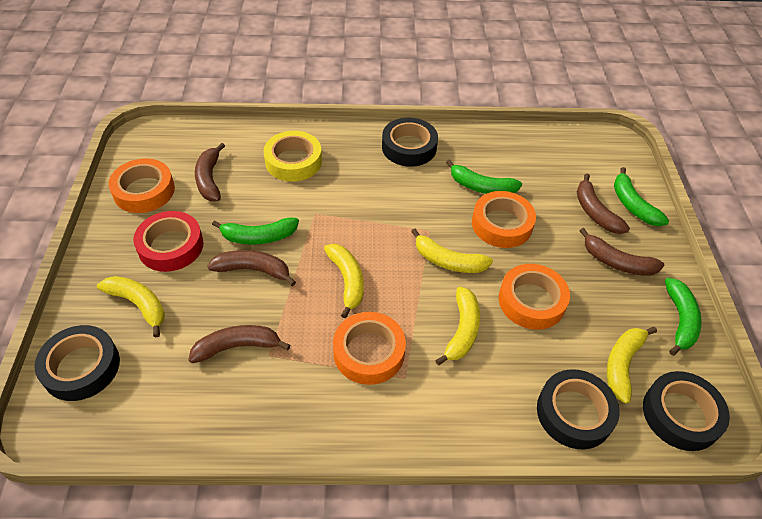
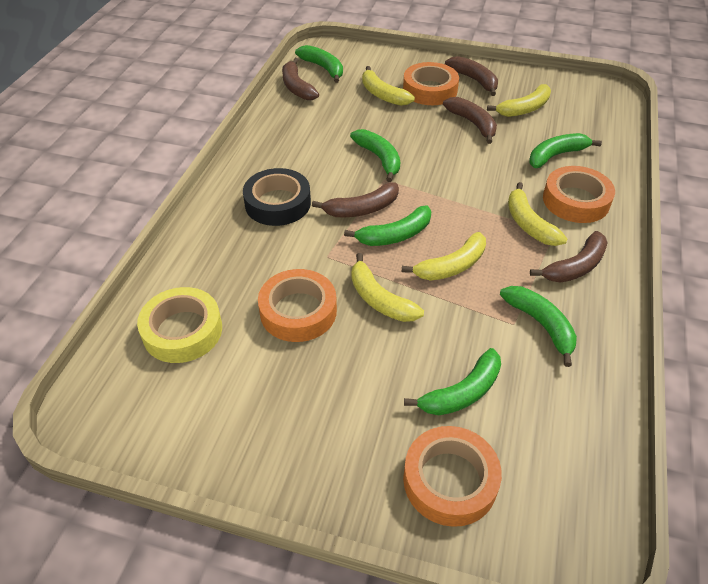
black tape: [34,325,120,401] [382,118,438,167] [537,369,619,449] [643,371,730,451] = 4 -> [243,168,311,226] = 1
green banana: [212,217,299,245] [446,159,522,194] [614,167,669,226] [665,278,702,356] = 4 -> [295,45,343,83] [344,206,432,246] [350,129,400,182] [404,348,501,415] [500,286,577,367] [529,133,602,168] = 6
red tape: [133,211,204,272] = 1 -> none = 0

